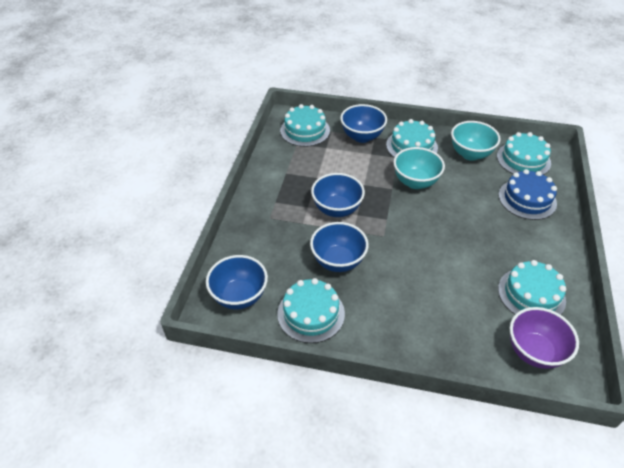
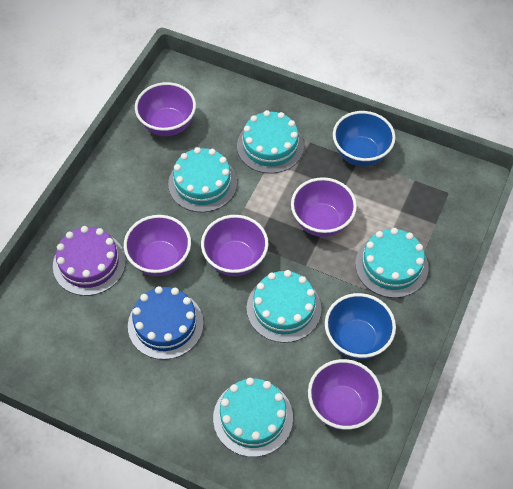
blue bowl: [206,255,268,309] [310,222,369,272] [311,173,365,217] [340,104,387,143] = 4 -> [325,293,396,360] [333,111,396,166] = 2
purple bowl: [510,307,579,369] = 1 -> [124,215,191,276] [135,82,196,136] [201,215,268,276] [291,177,357,237] [308,359,382,430] = 5
purple cake: none = 0 -> [53,226,126,296] = 1
turquoise bowl: [393,147,445,189] [451,121,501,161] = 2 -> none = 0

